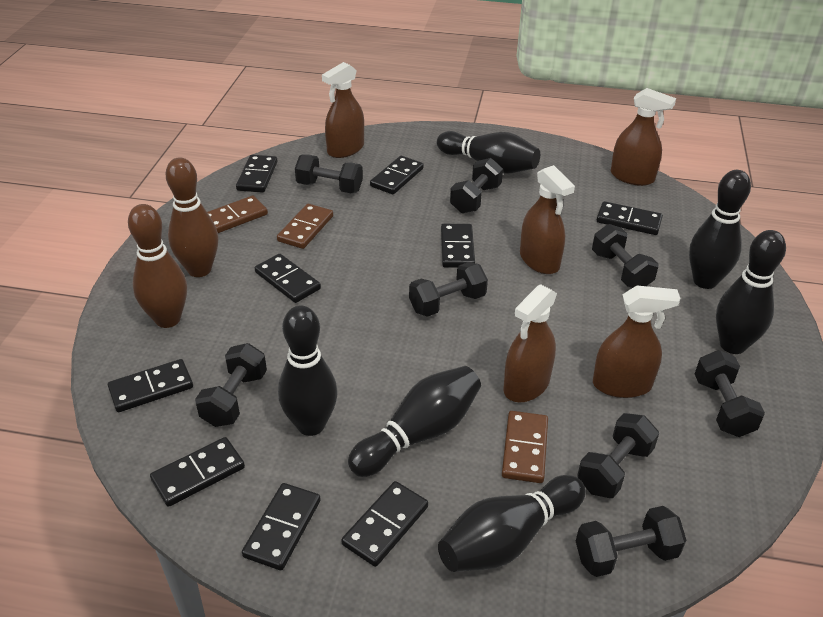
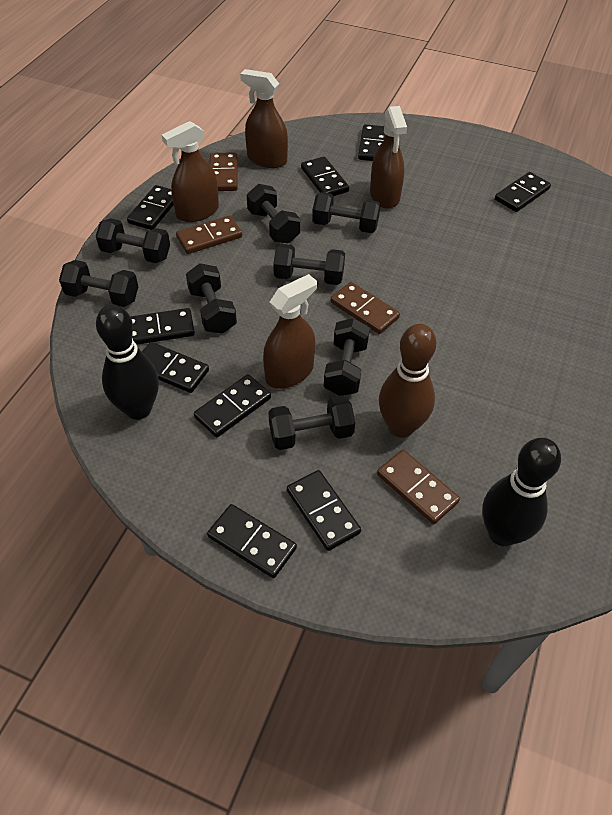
black bowling pin: [278,306,338,436] [348,366,481,477] [437,131,540,174] [438,475,586,572] [689,170,751,289] [716,230,786,354] = 6 -> [96,305,159,420] [483,438,561,546] = 2
brown bowling pin: [128,204,187,328] [165,157,219,277] = 2 -> [379,324,436,438] = 1
brown domino: [207,196,268,233] [277,204,333,249] [502,411,548,483] = 3 -> [176,215,242,254] [210,152,238,191] [331,282,400,334] [377,450,460,524] = 4
brown spray bottle: [322,62,364,158] [503,284,557,402] [520,165,575,274] [593,285,680,398] [611,88,676,186] = 5 -> [162,121,219,222] [240,69,288,168] [263,274,317,389] [370,106,407,209] = 4

